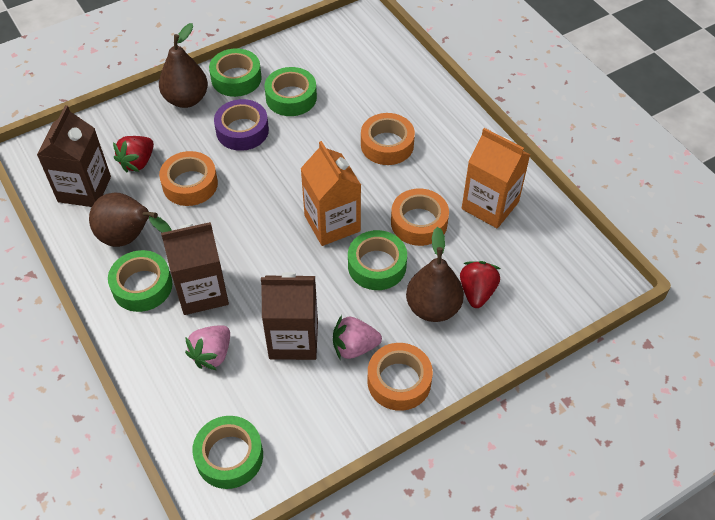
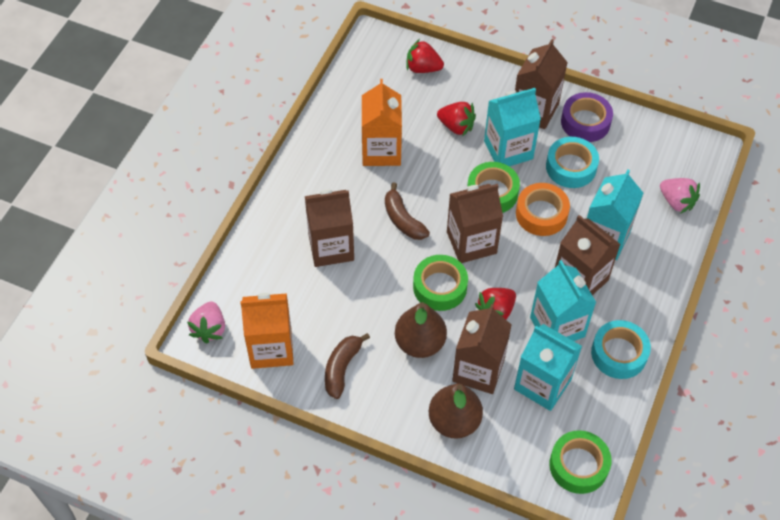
brown banana: none = 0 -> [325,333,370,399] [385,183,430,240] = 2
brown carton: [37,105,111,207] [161,222,229,315] [261,272,318,360] = 3 -> [305,189,354,267] [447,184,503,263] [452,304,512,394] [515,39,568,129] [555,215,621,295] = 5
brown pear: [89,192,172,247] [159,23,208,108] [406,227,464,322] = 3 -> [395,302,447,358] [429,384,483,439] = 2
green tape: [108,250,172,312] [192,416,263,489] [209,48,262,97] [264,67,317,116] [348,230,407,290] = 5 -> [413,255,468,311] [467,162,520,213] [549,430,611,494] = 3
orange tape: [159,151,218,206] [361,113,415,165] [368,343,433,411] [391,189,449,246] = 4 -> [516,183,570,236] = 1
red strawberry: [113,136,154,172] [460,261,500,308] = 2 -> [407,39,444,73] [437,102,476,136] [475,288,516,319] = 3
turquoise carton: none = 0 -> [484,88,541,166] [514,324,582,411] [530,260,596,341] [587,169,643,260] = 4
turquoise tape: none = 0 -> [546,137,599,188] [591,320,651,379] = 2

